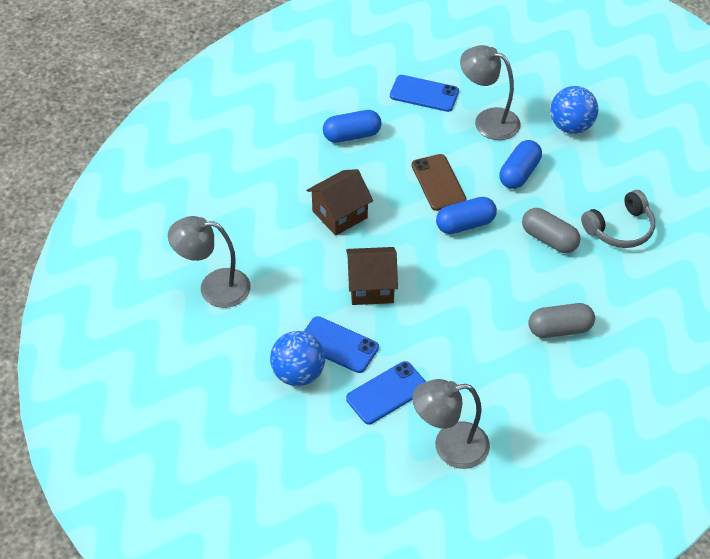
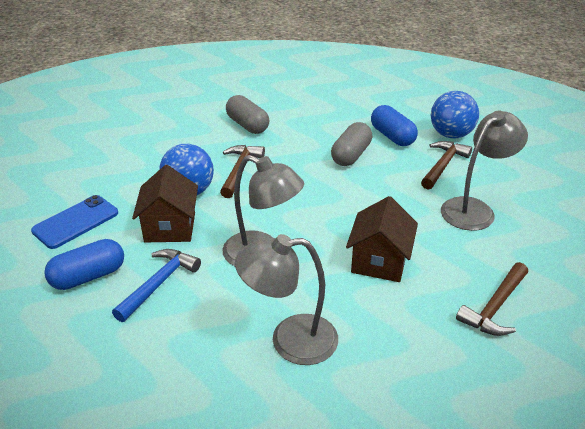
blue capsule: [323,110,382,143] [436,197,497,234] [499,140,542,189] = 3 -> [44,239,124,290] [371,105,418,146] = 2
blue hammer: none = 0 -> [112,249,201,322] = 1
blue phone: [303,316,379,373] [346,361,426,424] [390,75,459,112] = 3 -> [31,195,118,249] = 1
brown hammer: none = 0 -> [220,145,265,198] [421,141,472,190] [456,262,528,336] = 3
brown phone: [411,154,466,211] = 1 -> none = 0
grey headphones: [581,190,655,248] = 1 -> none = 0

